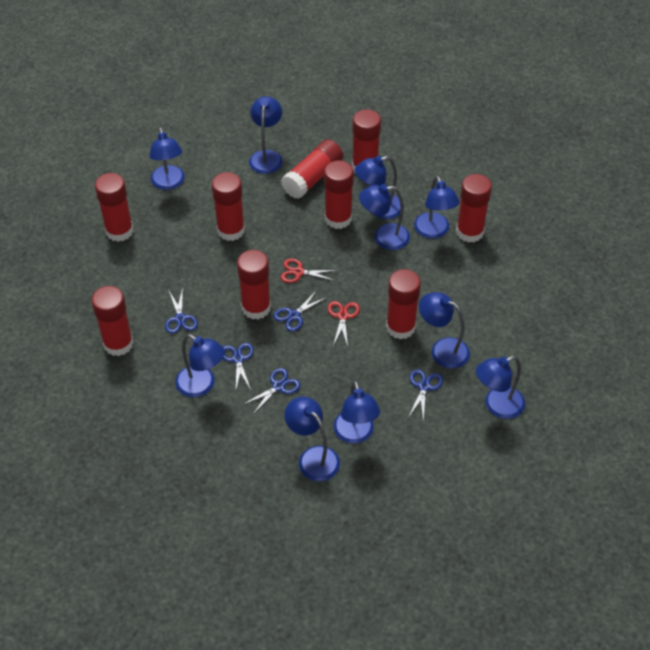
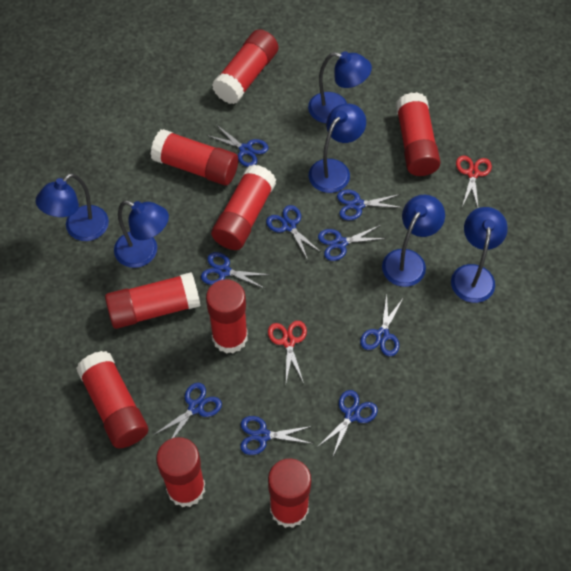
blue lamp: [149,127,185,190] [175,334,225,397] [249,96,283,174] [284,396,340,481] [333,381,380,444] [355,156,401,219] [359,184,410,250] [414,176,460,239] [419,292,470,369] [476,356,525,419] = 10 -> [36,173,109,241] [114,200,169,268] [308,51,372,123] [309,104,366,193] [382,195,445,287] [451,207,508,303] = 6
blue scissors: [165,288,198,334] [223,343,254,390] [244,368,301,414] [273,290,327,332] [409,369,443,422] = 5 -> [154,383,222,439] [201,252,271,289] [207,125,268,167] [240,416,313,455] [266,205,322,260] [317,390,378,458] [318,225,386,261] [337,189,403,221] [360,295,404,357] = 9

